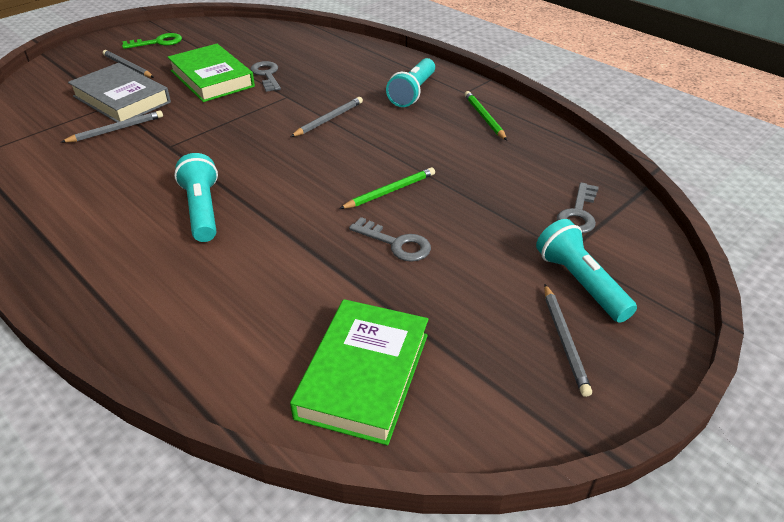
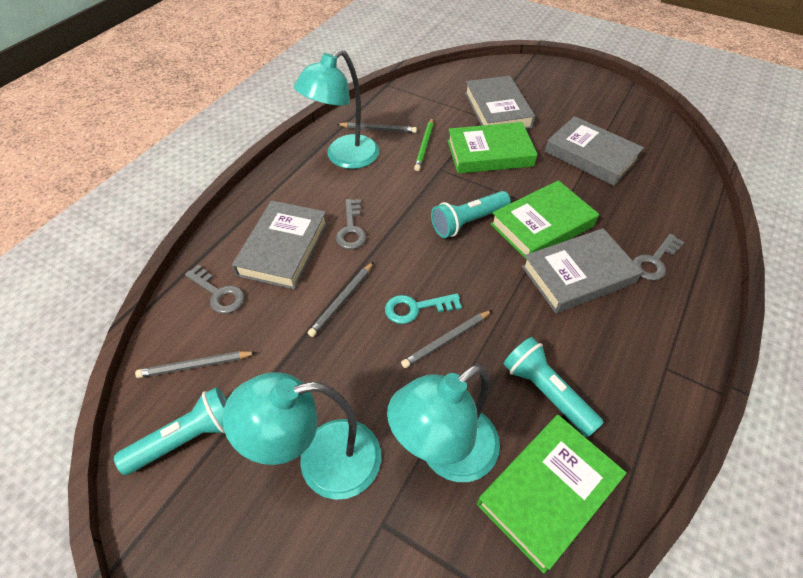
green book: [168,44,255,102] [290,299,429,445] = 2 -> [447,122,538,174] [477,415,627,573] [490,180,599,260] = 3
green key: [122,33,182,49] = 1 -> none = 0
green pencil: [339,167,435,209] [465,91,507,141] = 2 -> [414,118,433,171] = 1
grey book: [68,63,171,122] = 1 -> [232,200,328,290] [465,76,535,129] [522,228,642,313] [545,116,644,186] = 4
turquoise key: none = 0 -> [385,293,462,324] = 1
turquoise lamp: none = 0 -> [222,372,381,500] [294,49,379,169] [387,364,500,482] = 3

